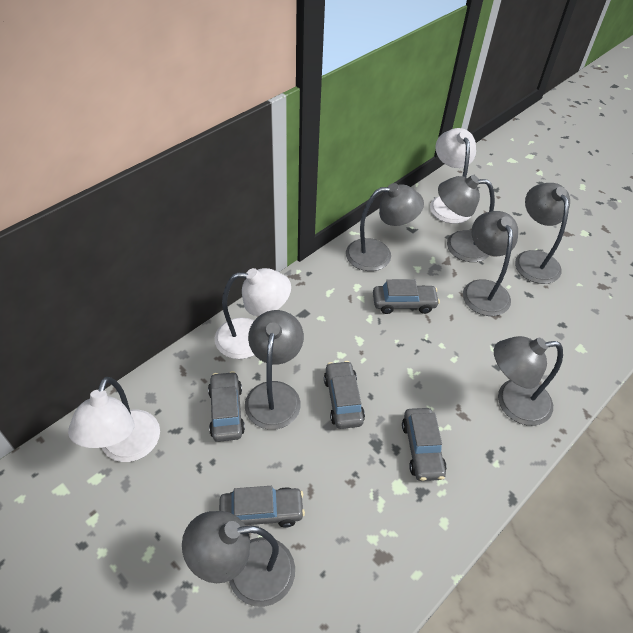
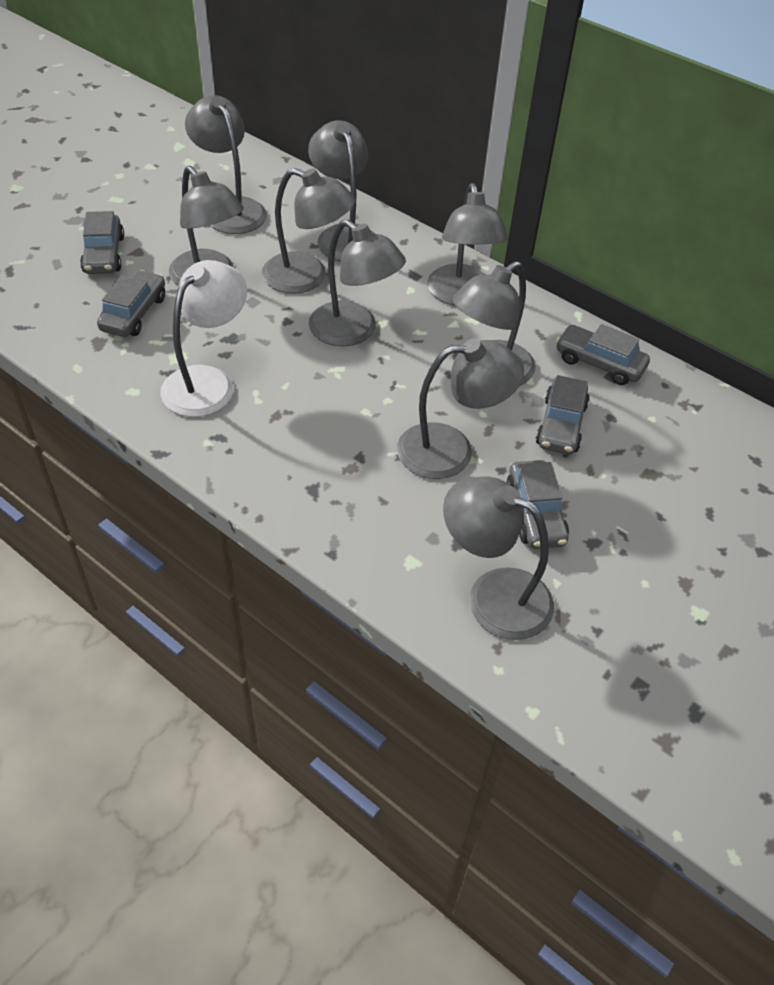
grey lamp: [182,511,295,607] [245,310,304,430] [346,183,424,271] [438,175,495,262] [463,211,518,316] [494,336,563,426] [515,183,570,284] = 7 -> [169,166,244,286] [185,95,267,234] [262,168,355,294] [308,120,375,262] [309,220,406,347] [397,339,524,479] [428,183,508,306] [443,476,554,640] [452,261,536,386] = 9
white lamp: [68,377,160,462] [215,268,291,359] [430,128,476,224] = 3 -> [160,260,247,417] = 1

